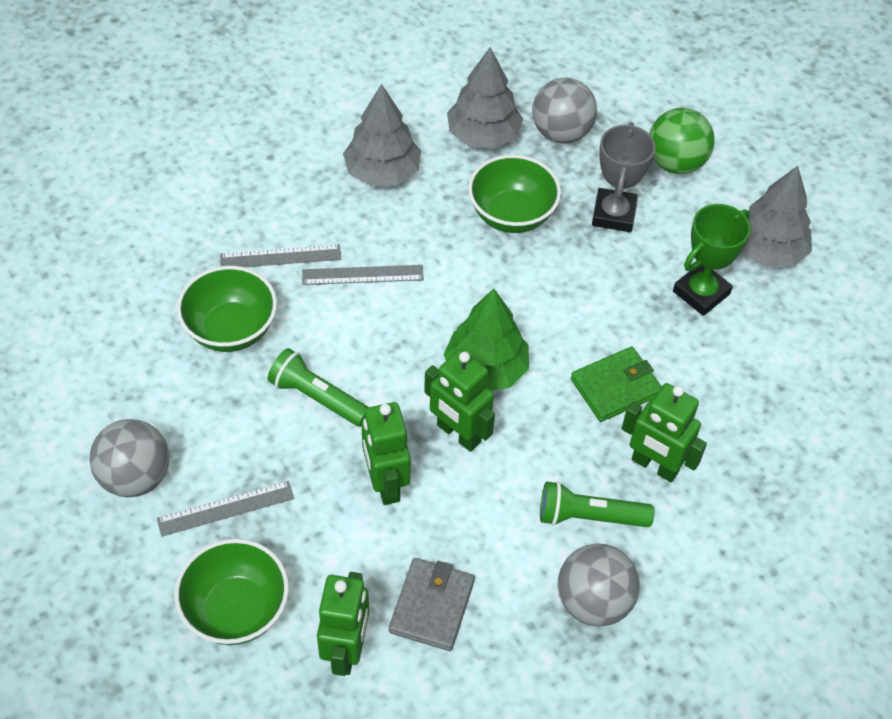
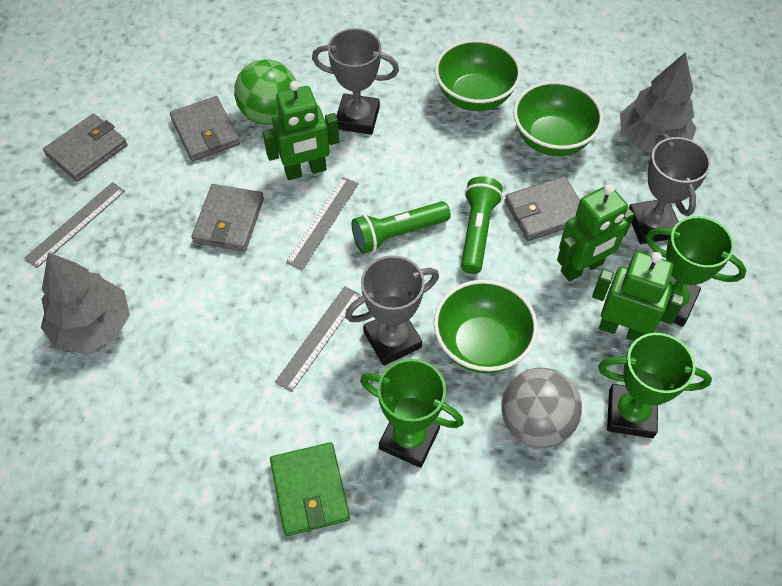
green robot: [317,572,369,676] [362,402,411,505] [424,349,495,452] [622,383,707,482] = 4 -> [263,81,339,180] [557,184,634,282] [592,251,685,341] = 3
green tree: [443,288,529,390] = 1 -> none = 0
green trophy: [673,204,751,316] = 1 -> [360,359,464,468] [598,333,712,438] [646,216,747,327] = 3
grey ball: [89,419,169,497] [532,78,597,143] [557,543,640,627] = 3 -> [501,368,582,448] = 1
grey tree: [343,84,421,186] [447,47,523,148] [741,166,812,267] = 3 -> [41,252,130,354] [620,52,697,153] = 2
grey trophy: [592,122,656,232] = 1 -> [312,28,399,135] [345,255,439,366] [629,133,711,244] = 3
grey wallet: [389,558,475,651] = 1 -> [43,113,128,182] [170,96,240,161] [191,184,264,252] [505,176,580,241] = 4

